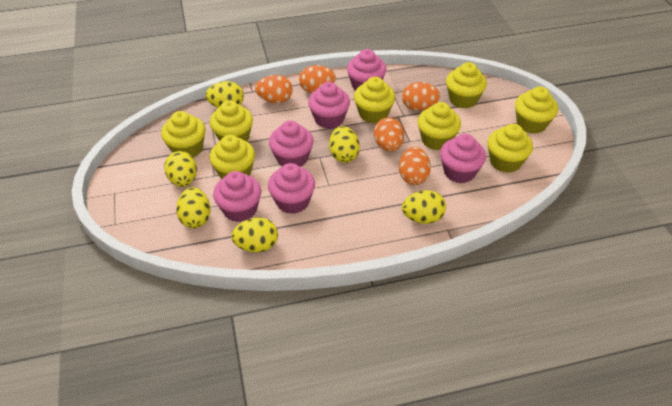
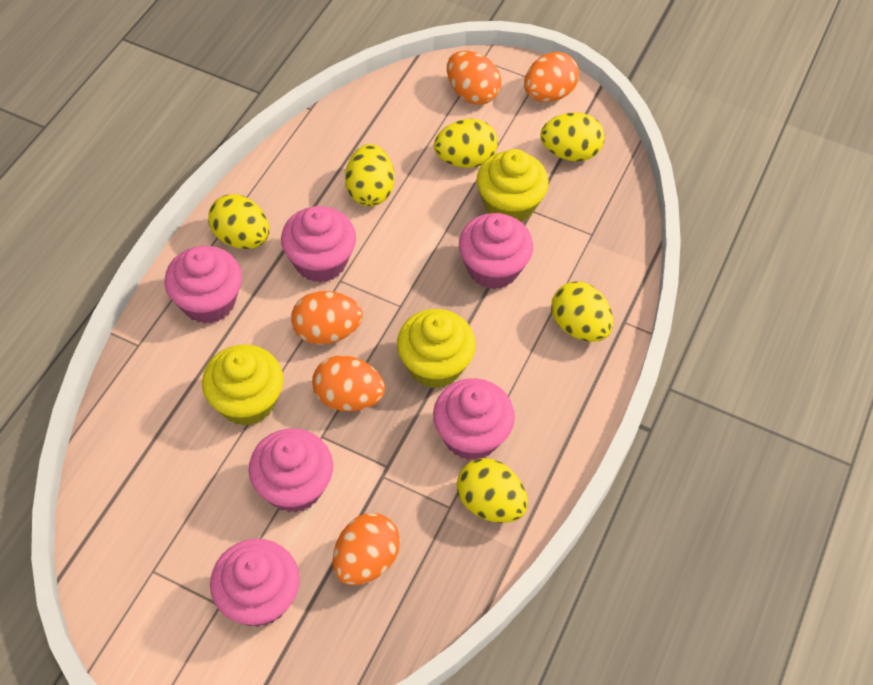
yellow cupcake: [161,111,205,158] [209,135,255,179] [210,100,253,141] [354,77,395,123] [417,102,461,150] [446,62,487,108] [487,124,533,173] [515,86,558,134] = 8 -> [202,344,283,426] [397,309,476,388] [477,149,549,222] = 3

